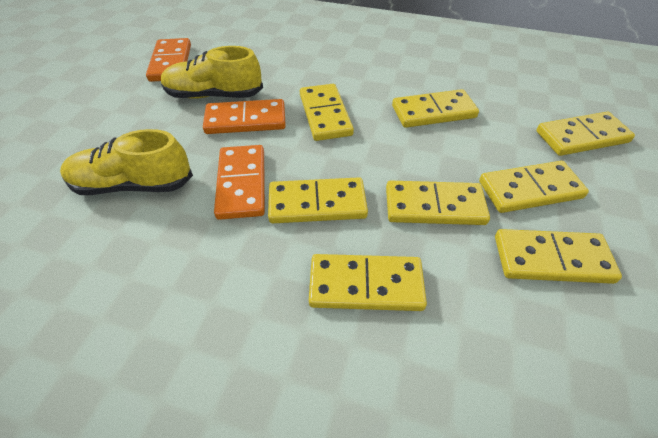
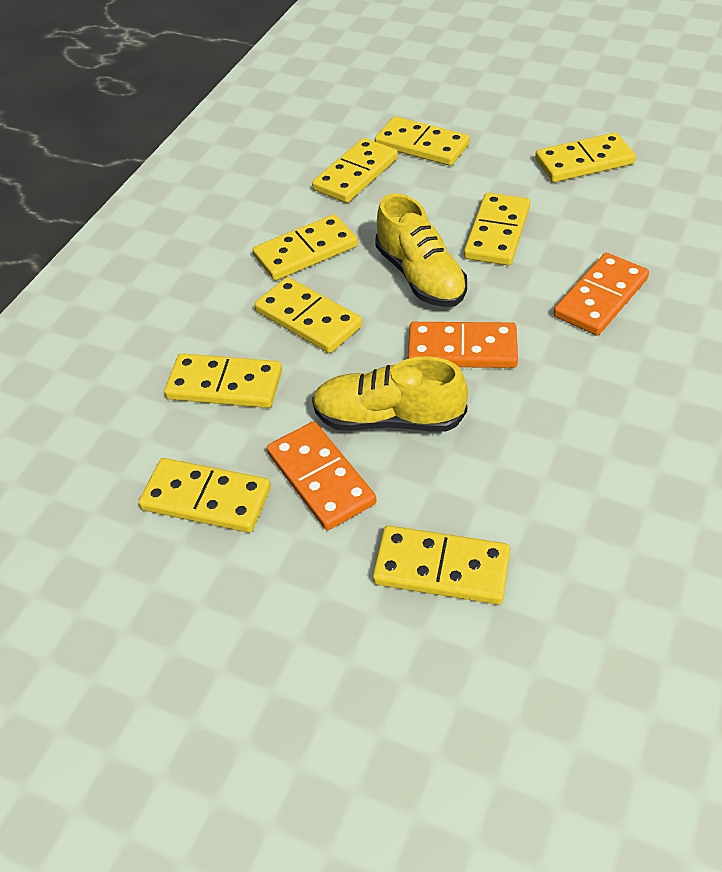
yellow domino: [268,177,368,223] [300,84,354,141] [309,254,427,311] [386,181,490,225] [392,89,479,128] [479,161,589,213] [495,229,622,284] [536,112,635,156] = 8 -> [139,458,271,533] [164,353,282,408] [253,214,358,280] [254,277,363,353] [312,138,398,203] [373,526,510,605] [375,116,470,166] [464,193,530,265] [535,132,636,182] = 9

